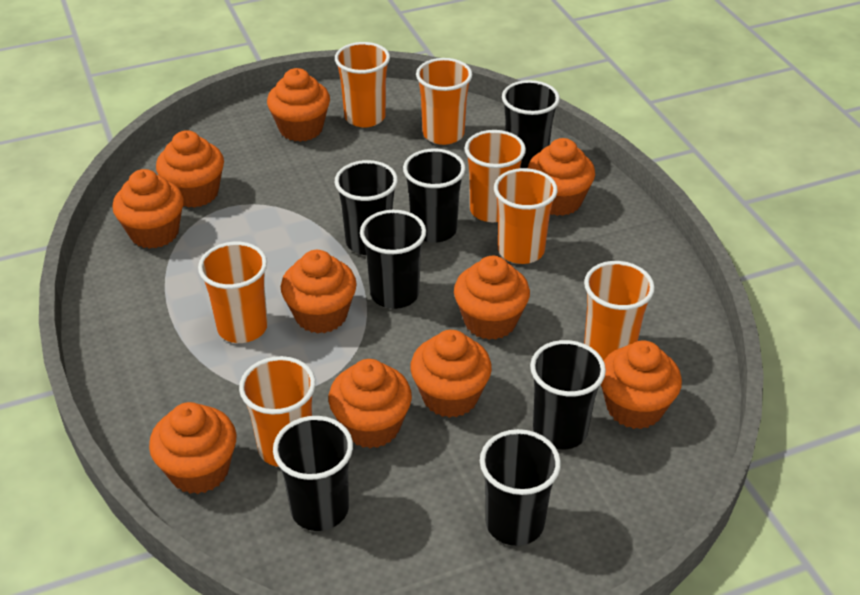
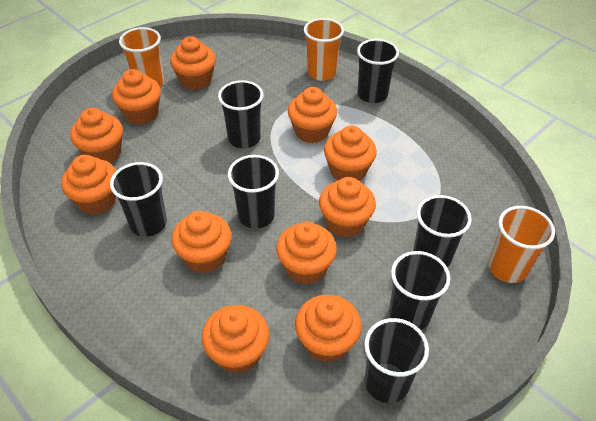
orange cup: [198,242,268,343] [239,356,316,467] [335,42,390,127] [416,58,472,145] [465,130,526,222] [494,168,558,264] [584,261,655,361] = 7 -> [119,27,164,86] [304,18,344,81] [488,206,555,283] = 3
orange cupcake: [112,169,184,249] [149,402,236,494] [156,130,224,208] [267,68,330,142] [281,250,357,334] [328,359,412,448] [410,330,492,418] [454,256,530,340] [528,138,595,216] [601,341,682,429] = 10 -> [61,155,116,215] [70,108,123,163] [112,69,161,125] [170,36,216,90] [171,211,232,273] [202,305,269,374] [276,222,337,284] [288,87,337,143] [295,295,362,363] [319,177,376,237] [324,125,377,181] = 11

